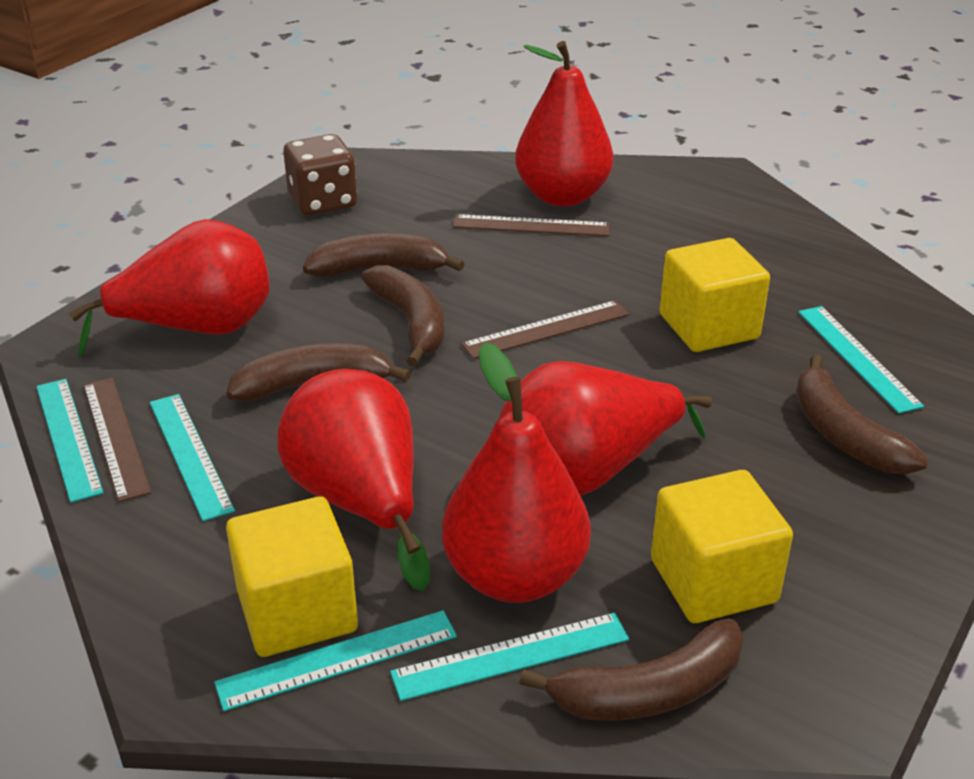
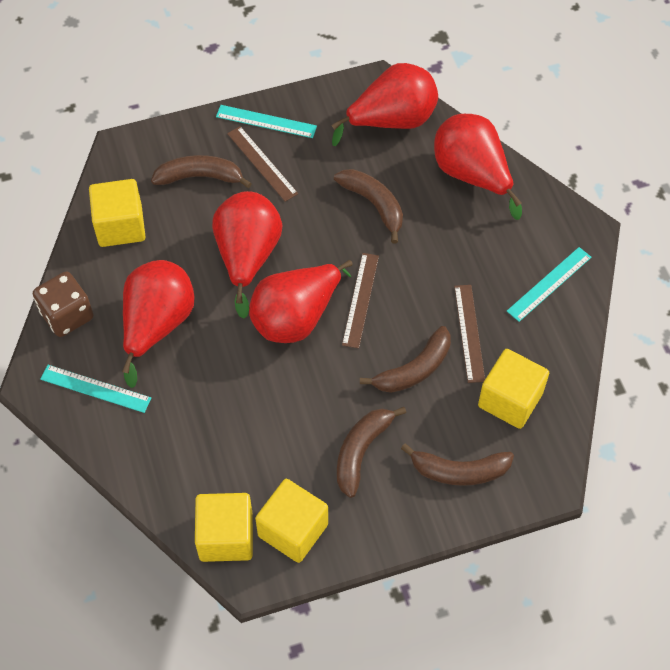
turquoise ruler: [36,379,103,503] [150,394,235,521] [214,610,457,711] [390,613,629,701] [798,306,924,413] = 5 -> [40,365,151,413] [216,105,317,138] [507,247,592,322] = 3
yellow cube: [226,496,358,657] [651,470,793,623] [660,238,770,352] = 3 -> [89,179,145,247] [195,493,253,562] [255,479,328,563] [478,349,549,429] = 4

